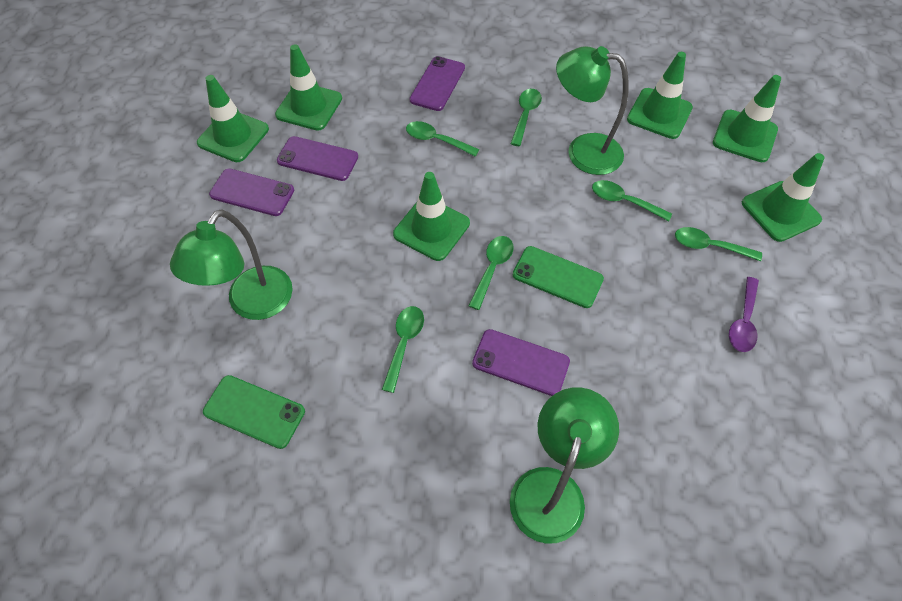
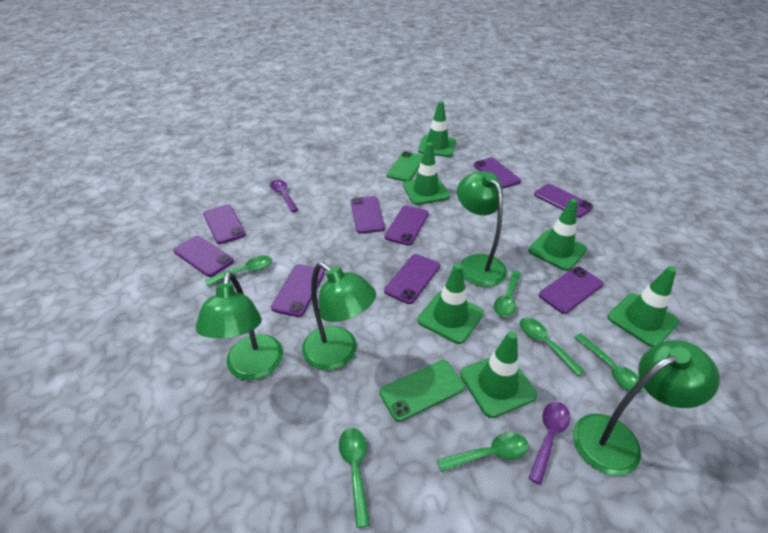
green lamp: [170,210,293,320] [510,387,619,544] [556,46,629,175] = 3 -> [196,272,283,380] [302,262,376,370] [457,171,507,287] [573,340,720,476] = 4
purple phone: [209,168,294,216] [277,136,358,181] [410,56,465,111] [472,329,570,396] = 4 -> [173,236,234,277] [203,204,246,244] [271,264,325,317] [351,196,385,234] [384,254,440,304] [385,205,429,246] [473,158,521,188] [534,184,593,218] [539,266,604,314] = 9
purple spoon: [729,277,759,352] = 1 -> [270,179,298,212] [528,402,570,485] = 2

